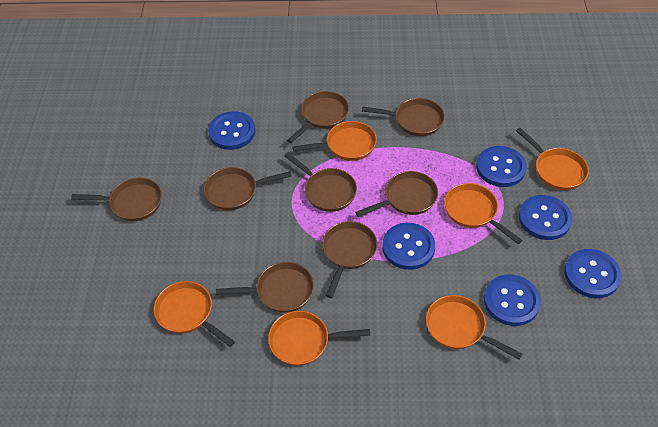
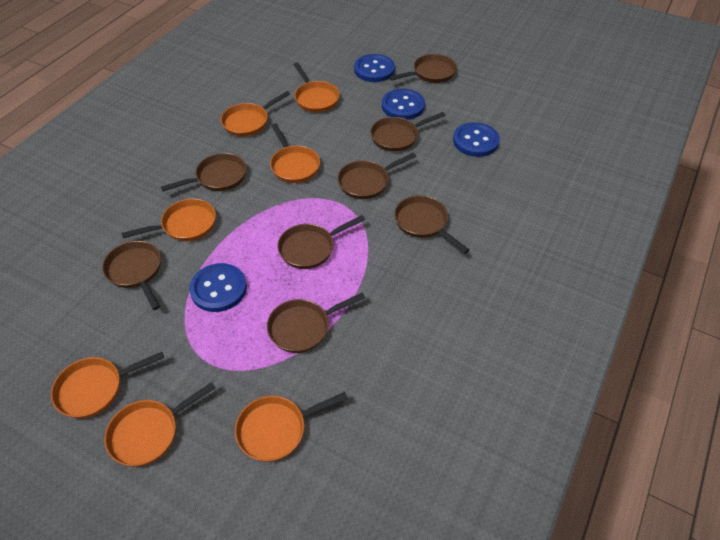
blue button: [208,111,255,150] [382,223,435,270] [476,146,526,187] [484,274,541,326] [519,195,572,240] [564,249,622,298] = 6 -> [189,263,247,312] [354,54,395,82] [382,89,425,120] [453,122,500,157] = 4
orange pan: [154,281,235,347] [268,311,370,366] [293,121,377,161] [426,295,522,359] [444,183,523,244] [516,128,589,190] = 6 -> [51,352,164,418] [104,382,215,467] [122,198,216,241] [221,91,290,137] [235,392,348,462] [270,123,320,183] [294,63,340,112] = 7

